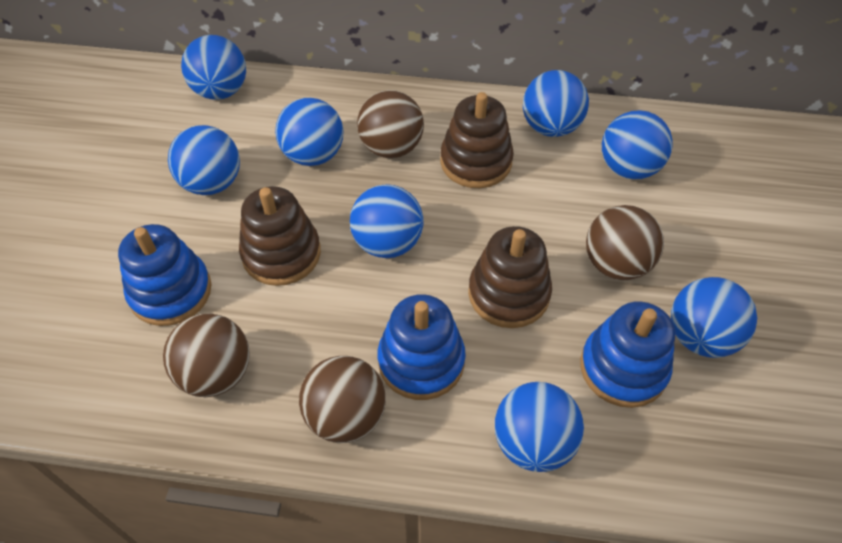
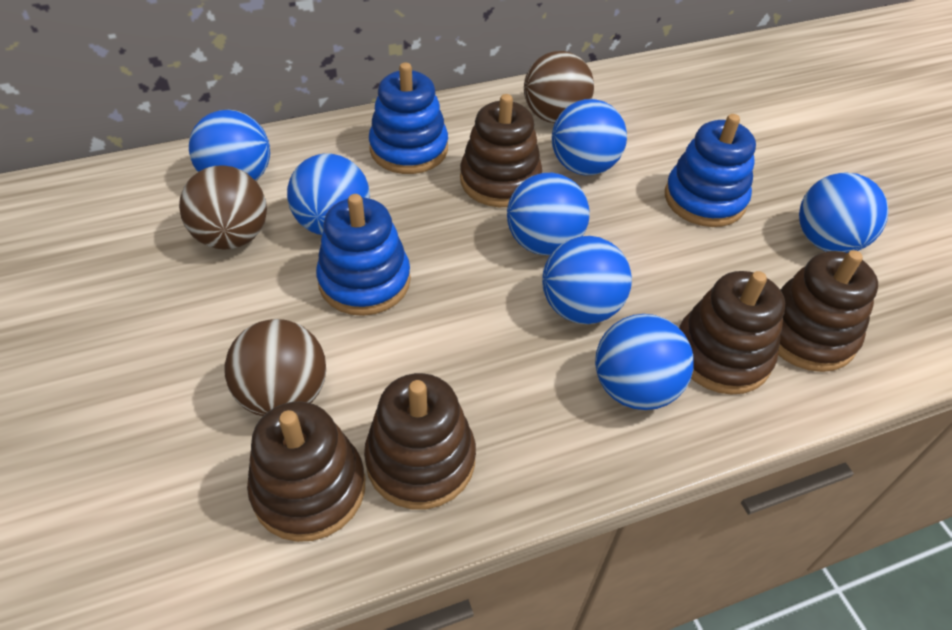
blue ball: [168,125,240,195] [181,35,246,100] [275,98,343,166] [350,184,424,258] [495,382,584,472] [523,70,589,137] [602,110,673,180] [671,277,757,358] = 8 -> [189,110,270,181] [287,154,370,235] [507,173,590,255] [542,236,632,324] [552,99,627,175] [595,314,694,410] [799,172,888,253] = 7
brown ball: [163,313,250,397] [299,356,386,443] [357,90,424,158] [586,205,664,280] = 4 -> [179,165,267,249] [224,319,326,417] [524,51,594,123] = 3
brown stacking toy: [239,186,321,286] [440,92,514,188] [468,226,552,328] = 3 -> [247,401,365,542] [364,373,476,510] [460,94,542,207] [679,271,785,395] [778,250,878,372] = 5

